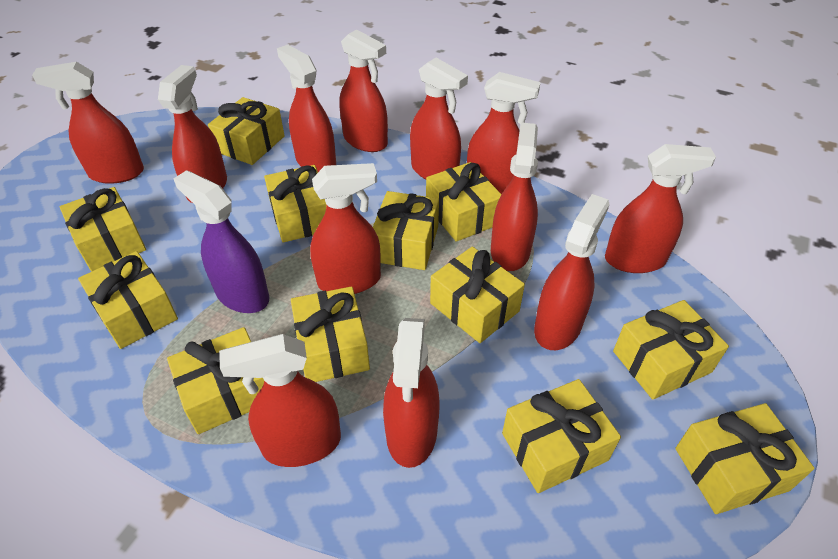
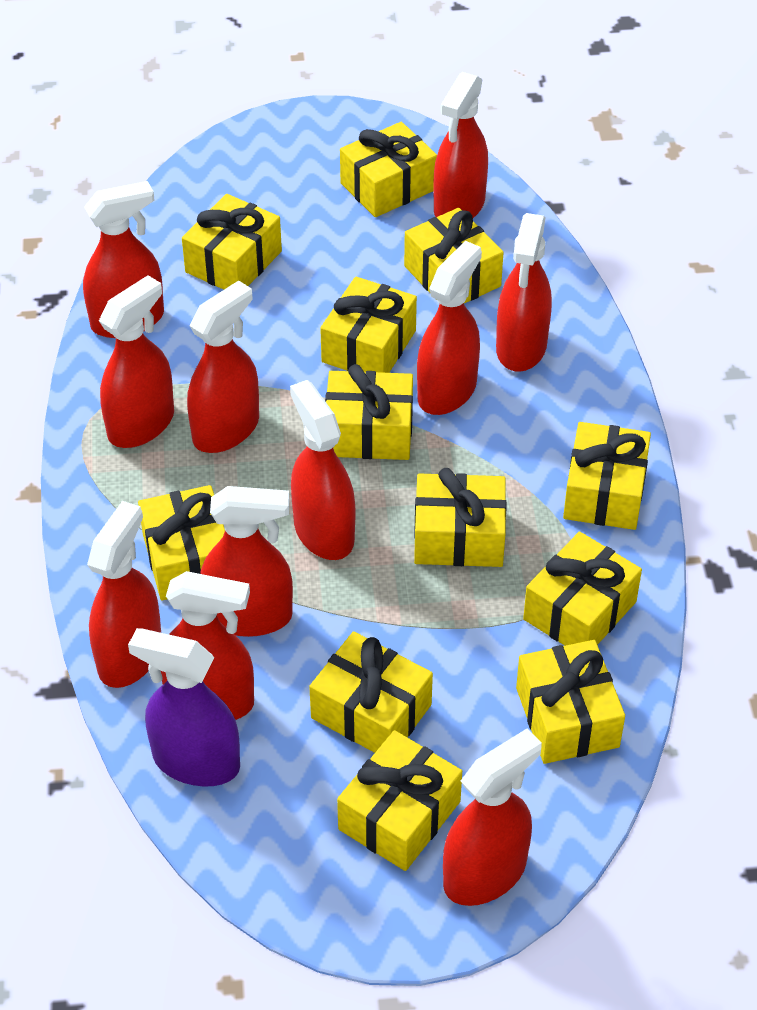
red spray bottle: [32,62,144,184] [158,65,227,203] [219,334,341,467] [277,45,336,172] [310,163,381,294] [339,29,388,152] [383,318,439,468] [410,58,468,179] [467,72,541,194] [491,122,538,271] [534,194,610,350] [605,144,716,273] = 12 -> [83,181,164,338] [87,501,161,688] [99,275,174,448] [160,571,254,720] [187,280,259,453] [201,486,293,637] [290,380,355,560] [417,241,482,415] [433,72,488,218] [443,729,542,906] [496,213,552,372] = 11

